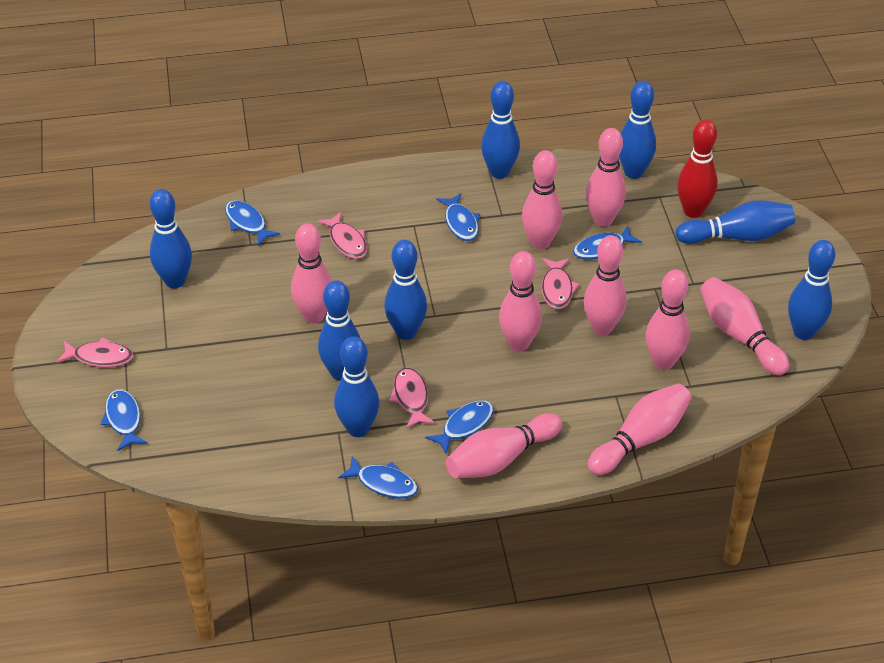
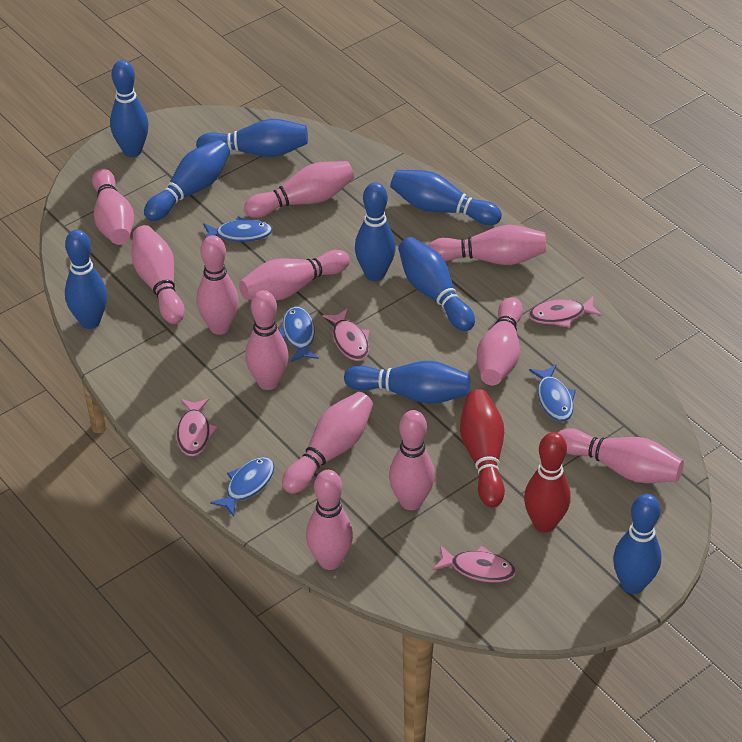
blue bowling pin: [150,189,192,288] [318,280,361,381] [334,336,379,437] [384,240,427,340] [481,81,520,179] [619,81,656,179] [675,200,795,244] [788,240,835,340] = 8 -> [65,230,107,329] [110,60,149,157] [144,140,230,221] [196,119,308,157] [344,361,470,404] [355,182,396,281] [390,170,502,225] [398,237,475,331] [613,494,662,594] = 9
blue fish: [100,389,147,451] [225,200,280,246] [338,456,418,499] [425,400,494,454] [437,193,480,241] [573,226,642,260] = 6 -> [203,217,272,242] [210,457,274,517] [279,307,319,362] [529,365,576,421] = 4
pink bowling pin: [291,223,332,323] [446,413,562,478] [499,251,542,351] [522,150,562,249] [584,235,627,335] [586,128,626,226] [588,383,692,475] [646,270,690,370] [700,277,789,376] = 9 -> [92,168,134,245] [132,225,185,324] [197,235,239,335] [239,250,350,301] [244,161,354,218] [245,290,289,390] [282,392,373,494] [306,470,353,570] [389,410,435,510] [428,225,546,265] [477,297,523,385] [558,428,684,483] = 12
red bowling pin: [677,119,718,218] = 1 -> [460,389,505,507] [524,432,570,533] = 2

